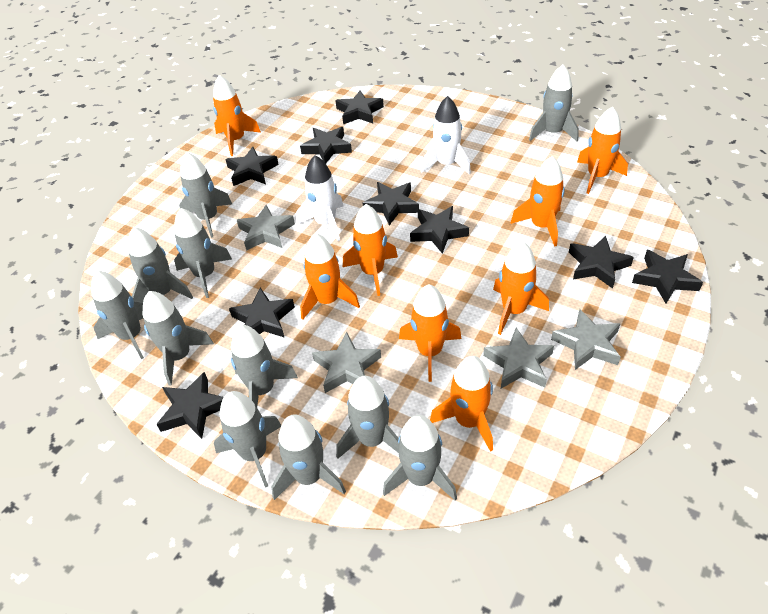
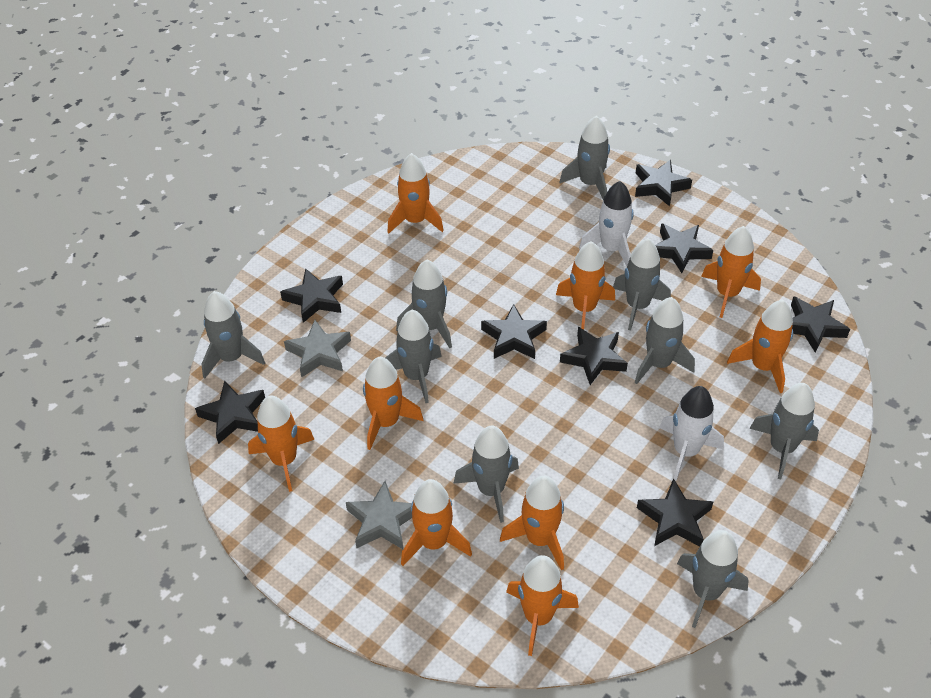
black star: [156,372,224,439] [225,147,279,186] [229,287,295,338] [300,127,352,164] [335,91,384,124] [363,182,419,225] [410,206,469,253] [569,236,634,289] [632,250,703,303] = 9 -> [195,381,265,444] [280,268,343,323] [481,304,547,359] [560,327,628,385] [635,160,692,207] [637,478,713,546] [656,223,713,273] [791,296,850,352] = 8
grey rocket: [91,270,144,359] [128,227,193,302] [143,291,214,386] [174,208,232,298] [179,152,232,238] [214,391,281,488] [231,325,298,407] [271,415,346,500] [336,376,399,459] [383,415,457,501] [529,65,579,142] = 11 -> [201,291,265,379] [385,310,442,403] [396,260,452,348] [453,426,519,523] [559,116,610,199] [613,238,671,330] [635,297,695,384] [677,530,749,628] [749,383,819,479] = 9
grey star: [237,205,295,251] [312,332,381,393] [483,328,554,388] [551,309,621,370] = 4 -> [284,320,351,378] [346,481,412,549] = 2
orange rocket: [213,75,261,156] [300,233,360,320] [343,204,398,296] [399,284,462,382] [430,356,493,452] [493,242,549,335] [510,156,565,247] [577,106,628,194] = 8 -> [248,396,315,492] [363,357,423,450] [387,153,444,233] [401,479,472,566] [500,476,564,570] [506,555,579,656] [556,241,615,330] [701,226,761,318] [727,300,793,393] = 9

